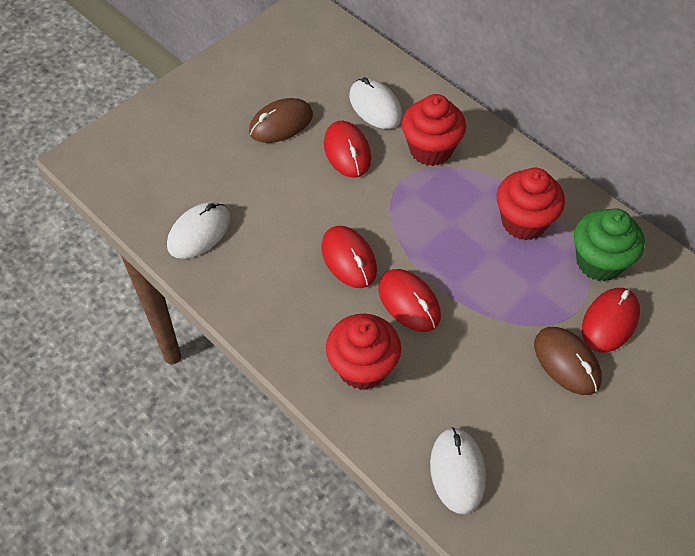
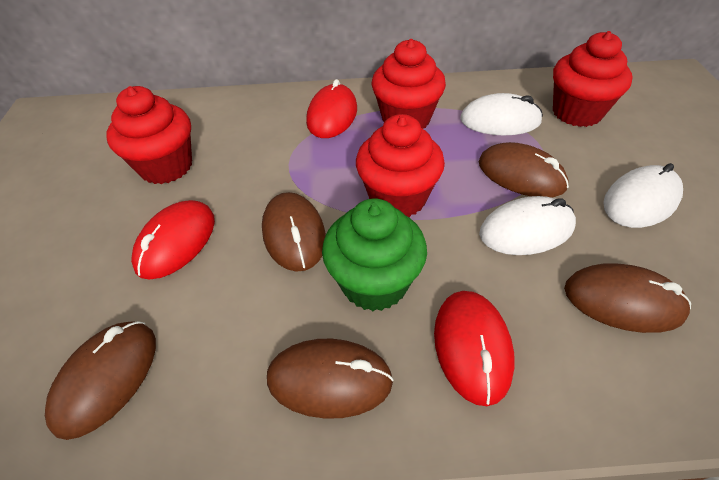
brown mouse: [249,98,313,143] [534,327,602,395] = 2 -> [45,321,156,440] [262,192,326,272] [267,339,394,419] [479,142,569,198] [564,263,691,333] = 5
red cupcake: [326,314,401,390] [402,94,466,166] [497,168,565,240] = 3 -> [106,86,192,184] [356,114,445,217] [371,39,446,129] [553,31,633,127] = 4
red mouse: [321,226,377,288] [324,121,371,178] [378,269,441,332] [582,288,640,353] = 4 -> [131,200,215,279] [306,79,357,138] [434,291,515,406] = 3

